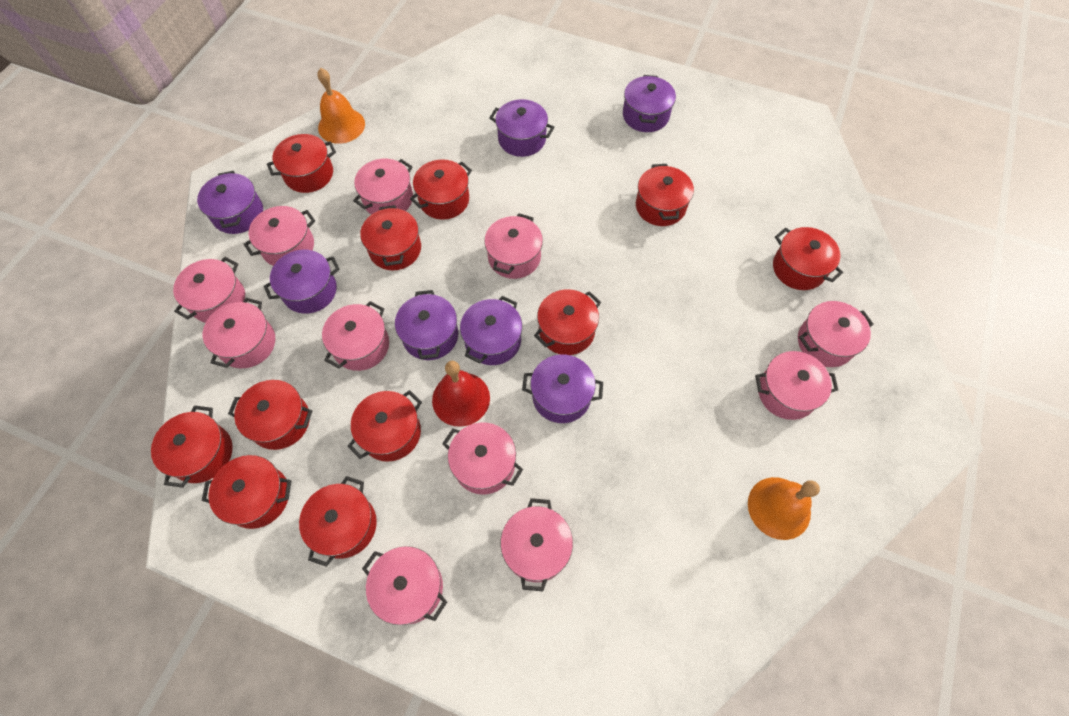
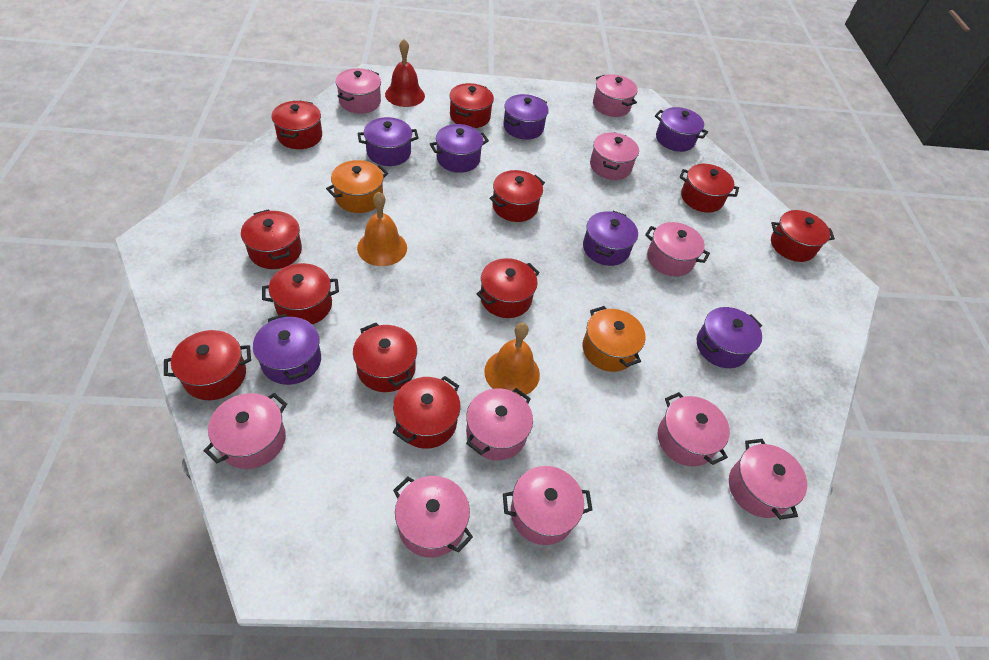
orange pot: none = 0 -> [326,160,388,213] [583,306,646,372] = 2
pink pot: [173,257,245,323] [203,298,275,368] [243,206,315,266] [322,301,389,371] [353,159,413,215] [362,546,447,625] [442,422,523,495] [484,213,543,279] [501,498,573,591] [755,351,838,420] [798,301,873,367] = 11 -> [204,393,287,469] [336,68,381,114] [393,476,473,558] [466,388,533,460] [503,466,592,545] [590,132,639,180] [593,74,638,117] [645,222,710,277] [658,392,730,466] [729,439,807,520] = 10

